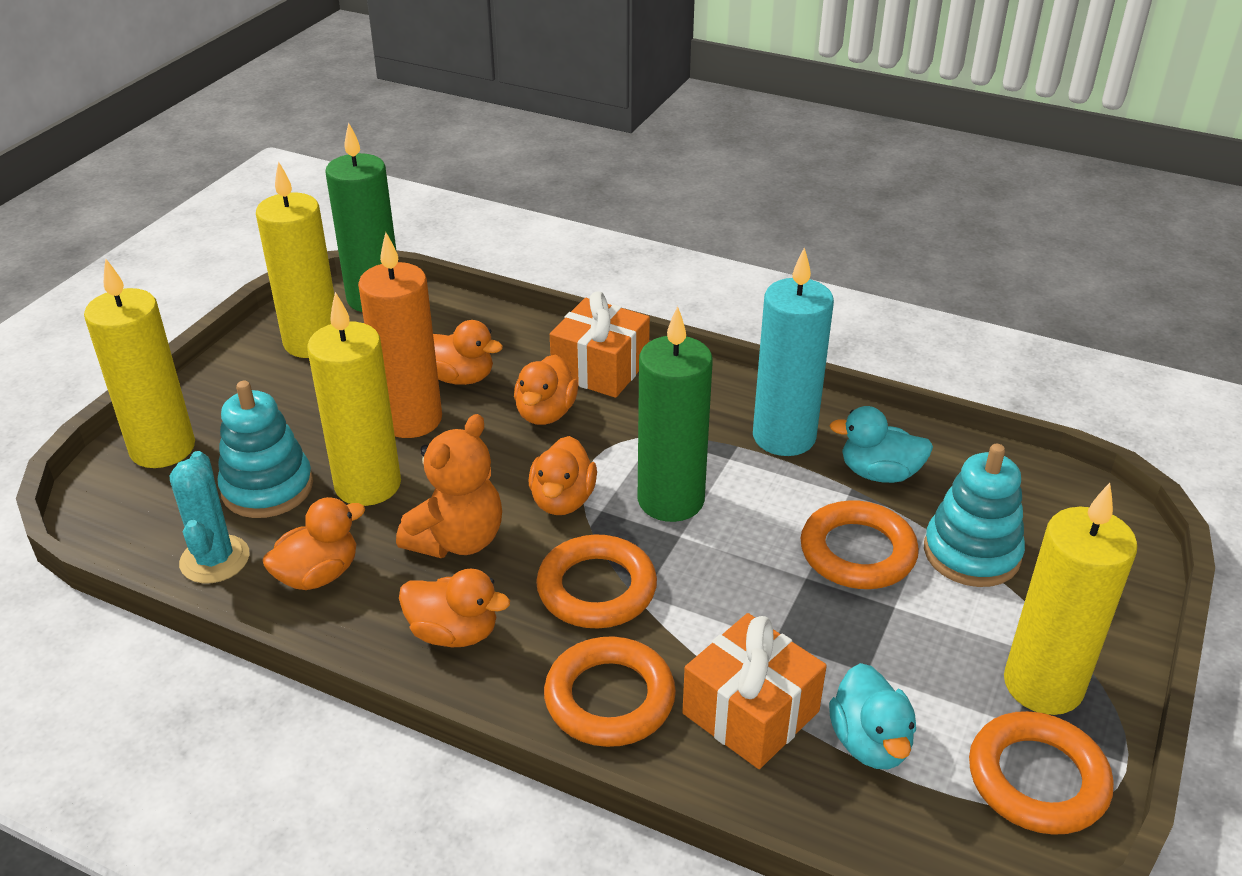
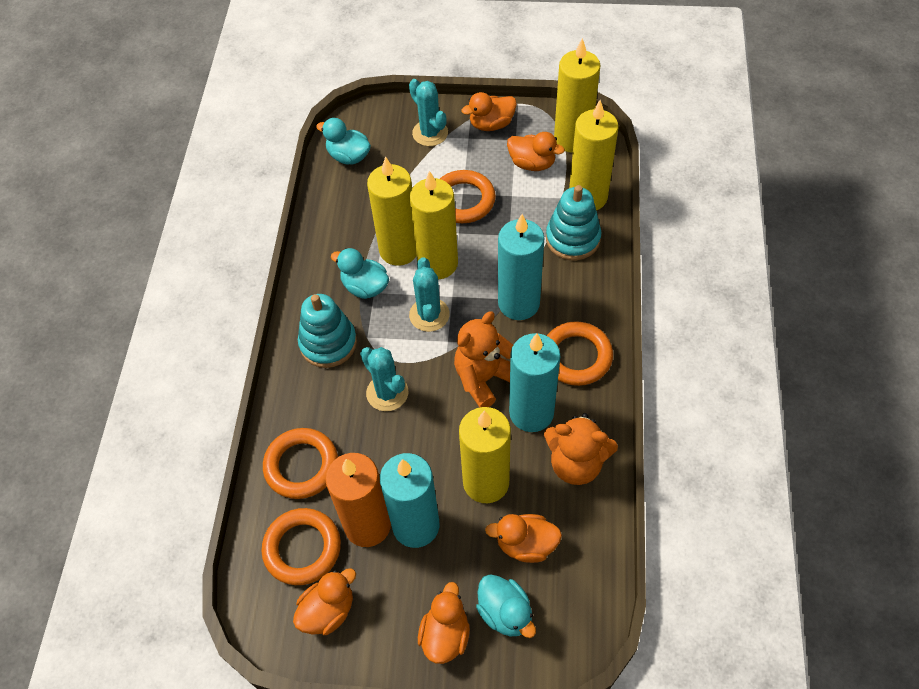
green candle: [325,122,397,312] [638,306,713,522] = 2 -> none = 0
orange gift: [550,291,650,398] [682,613,827,769] = 2 -> none = 0
orange teddy bear: [396,414,502,558] = 1 -> [454,311,513,407] [544,413,618,485] = 2
turquoise cactus: [170,451,250,583] = 1 -> [360,347,408,411] [409,79,448,146] [409,257,450,332] = 3
turquoise candle: [753,247,834,456] = 1 -> [380,453,439,548] [498,214,544,320] [509,333,560,432] = 3
turquoise duck: [829,406,933,483] [829,663,916,769] = 2 -> [316,118,371,164] [331,248,389,299] [476,574,536,638] = 3
yellow candle: [84,258,195,468] [256,161,334,358] [307,292,401,506] [1004,483,1137,715] = 4 -> [367,156,416,266] [409,171,458,279] [459,407,511,503] [554,38,601,153] [569,100,619,211] = 5

